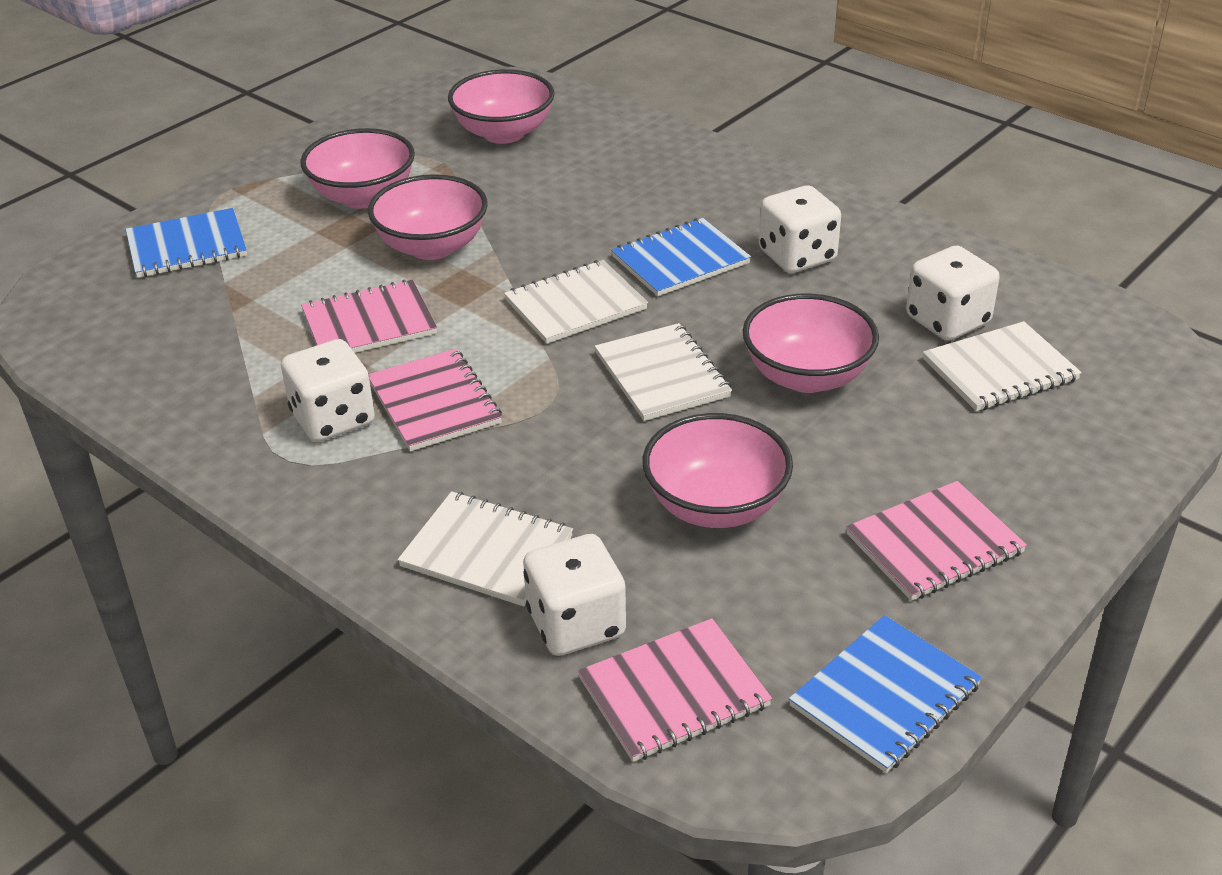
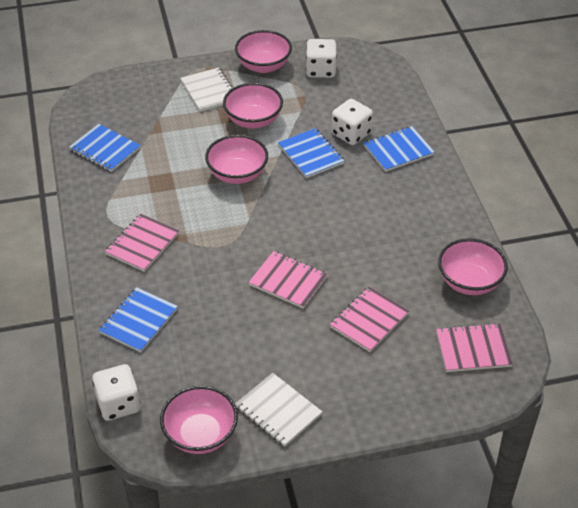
blue notebook: [126,208,247,278] [611,218,751,296] [789,615,982,773] = 3 -> [69,124,141,172] [99,287,178,353] [278,128,345,178] [364,126,434,172] = 4
white dice: [281,339,375,442] [523,534,626,656] [759,185,841,273] [906,246,1000,341] = 4 -> [92,364,140,421] [306,39,337,78] [331,99,373,145] = 3
white notebook: [398,491,573,606] [504,260,648,344] [595,323,732,421] [923,321,1082,411] = 4 -> [180,67,232,112] [235,373,322,447] = 2

